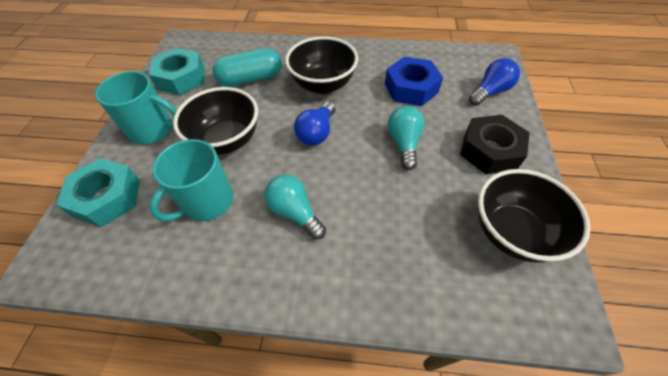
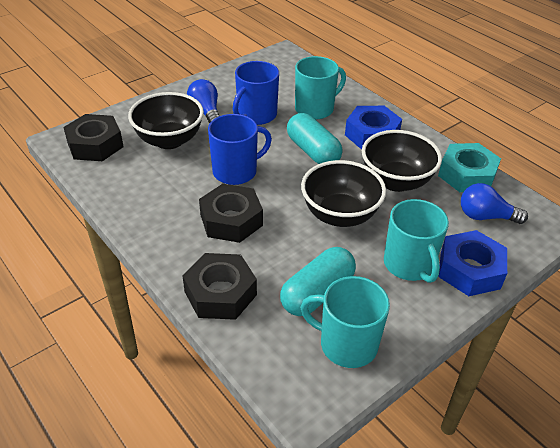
black nut: [460,115,530,174] = 1 -> [63,114,124,161] [183,253,257,320] [199,184,263,243] = 3
blue mug: none = 0 -> [208,114,272,185] [233,61,279,125] = 2
blue nut: [385,57,443,106] = 1 -> [345,106,402,150] [439,230,507,296] = 2
turquoise capsule: [212,48,282,87] = 1 -> [280,247,356,316] [287,113,343,164] = 2
turquoise light bulb: [264,174,326,240] [388,106,424,170] = 2 -> none = 0
turquoise mug: [95,71,177,145] [150,139,233,221] = 2 -> [295,56,346,119] [300,276,390,368] [384,199,449,283] = 3
turquoise nut: [57,158,140,227] [149,48,205,95] = 2 -> [438,143,501,192] = 1

